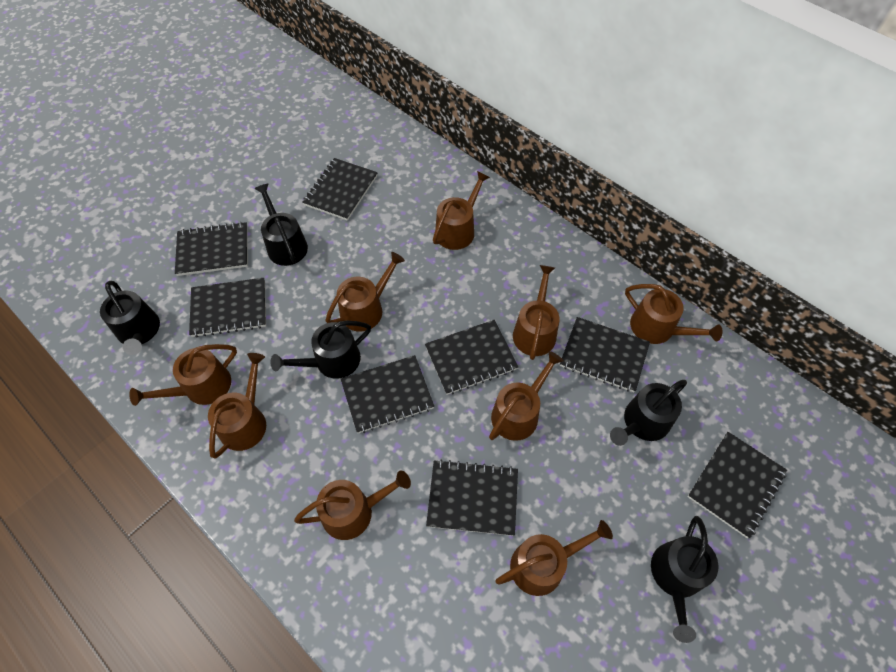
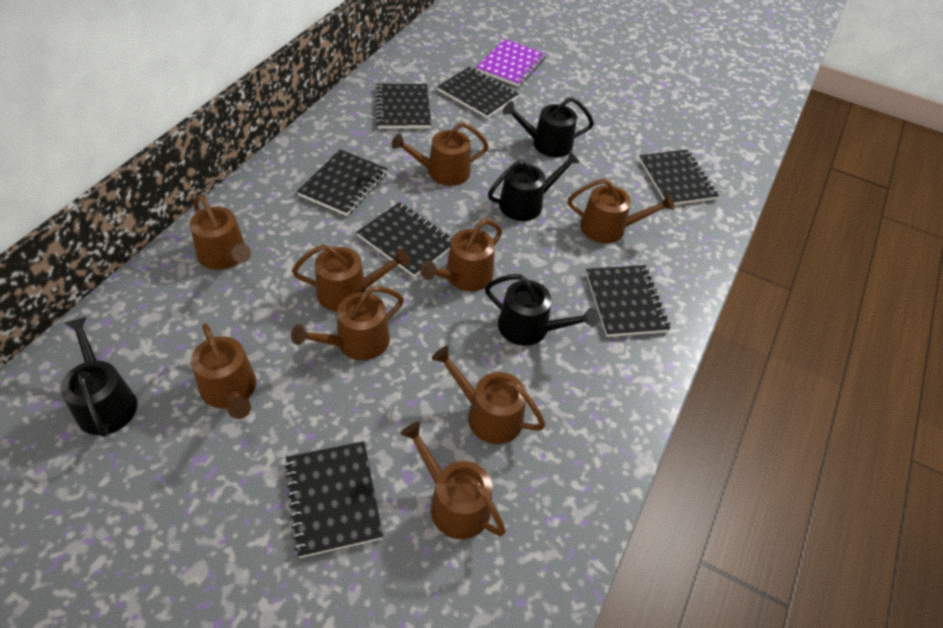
black notebook: [175,222,248,276] [189,278,266,337] [302,158,378,221] [341,355,434,433] [425,320,518,395] [426,460,518,536] [560,317,650,392] [688,432,787,538] = 8 -> [284,441,383,558] [297,149,388,216] [356,202,453,277] [375,84,431,129] [437,67,519,118] [586,265,671,337] [639,150,719,205] = 7
black watering can: [100,281,160,355] [254,183,308,266] [271,321,371,379] [610,380,687,446] [651,516,718,643] = 5 -> [61,317,137,437] [485,274,597,346] [488,151,581,221] [503,97,594,157] = 4
purple notebook: none = 0 -> [476,39,546,87] = 1

